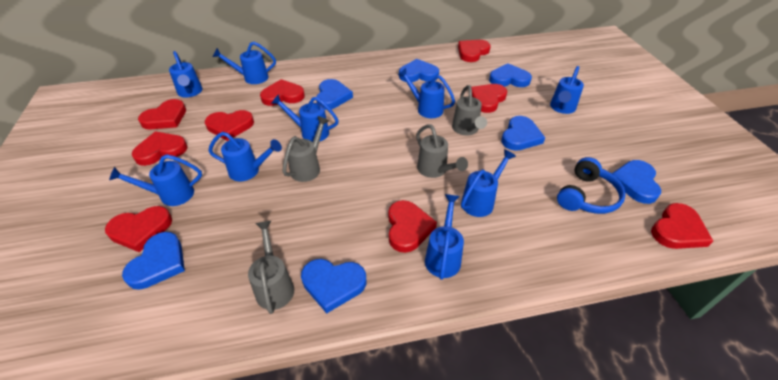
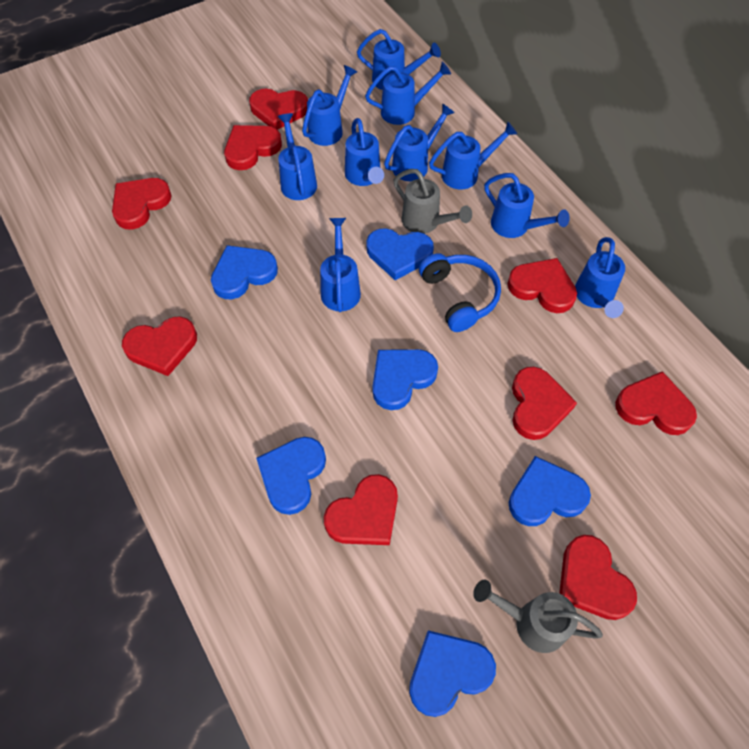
blue heart: [122,232,185,290] [301,259,366,313] [316,79,353,110] [399,59,439,82] [489,63,532,87] [501,116,545,151] [612,160,661,204] = 7 -> [211,245,278,299] [256,437,326,515] [366,228,434,280] [373,349,438,410] [409,630,496,717] [508,456,591,526] = 6
blue watering can: [109,154,202,206] [169,51,202,98] [209,132,282,181] [213,42,276,84] [272,95,339,142] [398,68,455,118] [425,194,464,280] [461,149,516,217] [550,66,584,114] = 9 -> [277,113,317,200] [302,65,357,146] [320,218,361,312] [345,118,384,186] [357,29,441,90] [365,62,451,125] [384,103,455,181] [429,122,517,190] [484,173,570,238] [575,237,625,318] = 10
grey watering can: [248,220,294,314] [282,116,329,182] [416,124,468,178] [452,85,487,135] = 4 -> [393,169,472,234] [473,580,603,653] = 2

